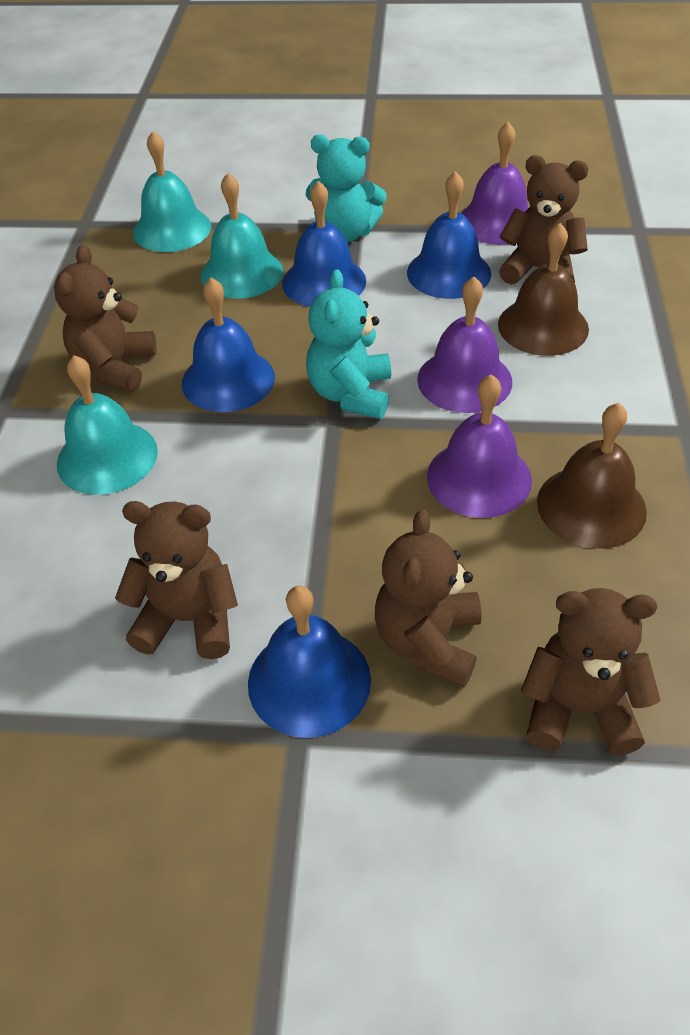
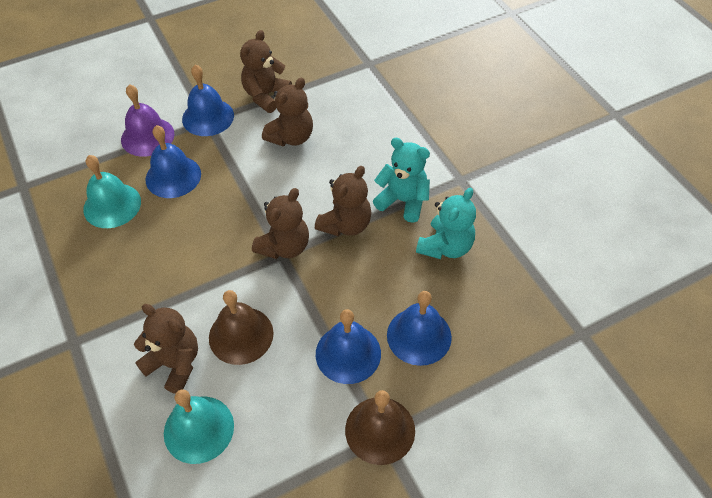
purple bell: [417,276,512,413] [427,374,532,518] [461,122,529,245] = 3 -> [121,84,174,157] = 1
turquoise bell: [57,355,158,495] [133,131,211,252] [200,173,283,299] = 3 -> [83,155,141,228] [164,389,234,464] = 2

